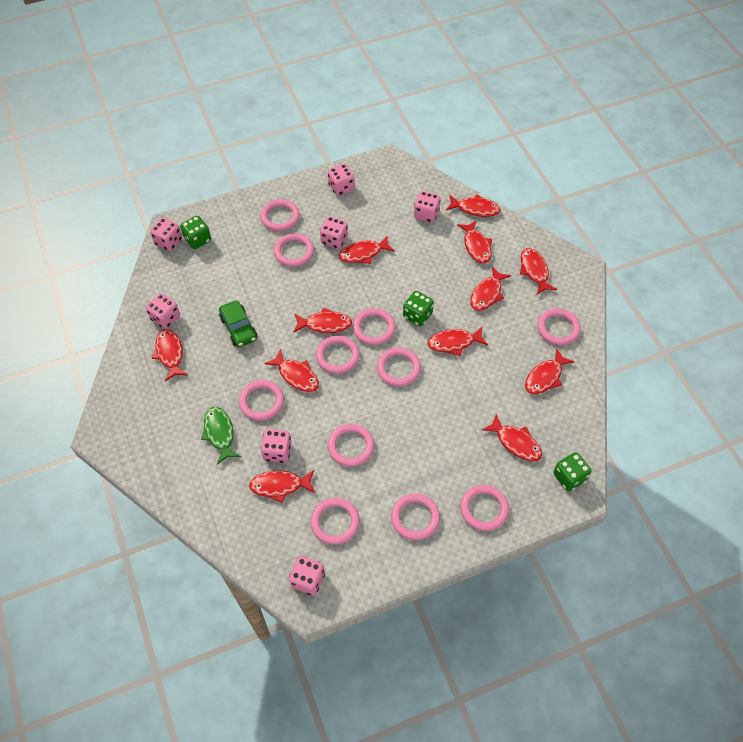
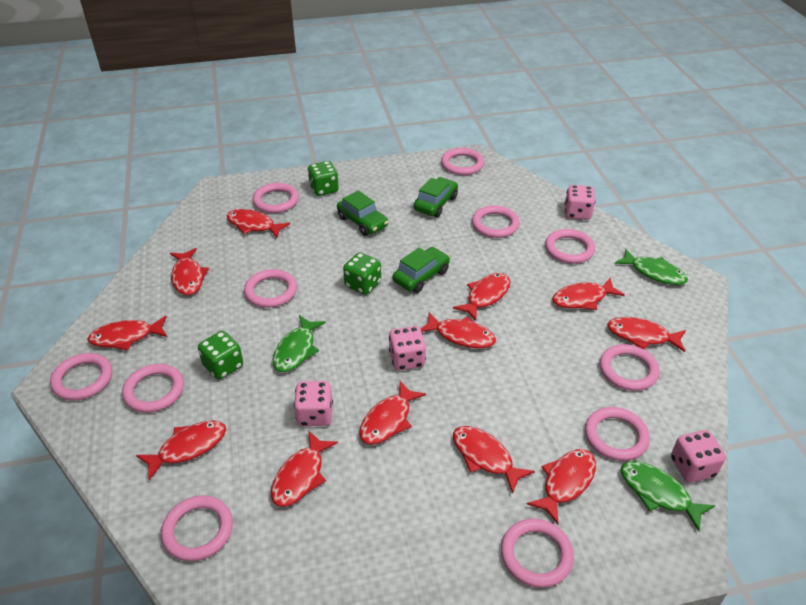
green car: [219,300,257,347] = 1 -> [337,190,389,236] [392,247,450,293] [414,177,458,217] = 3
green fish: [201,407,241,465] = 1 -> [273,315,326,372] [615,249,688,285] [621,461,715,531] = 3
pink dice: [146,293,180,329] [150,218,182,251] [260,429,292,463] [289,556,325,595] [320,216,348,249] [328,164,355,196] [414,191,441,223] = 7 -> [294,381,333,426] [389,326,426,370] [565,185,596,220] [671,430,726,482] = 4

